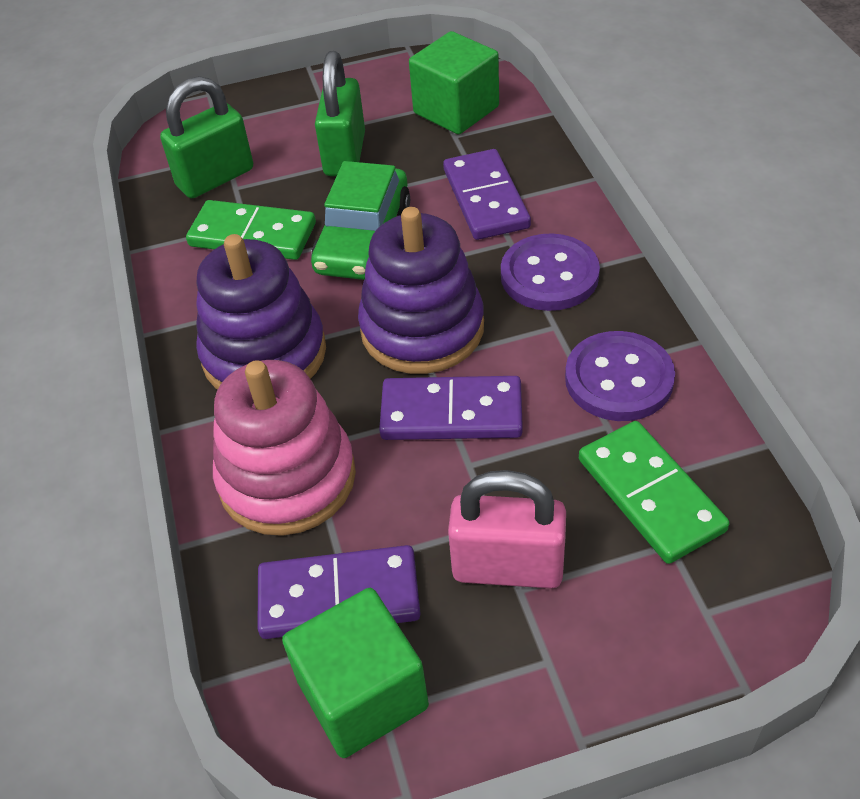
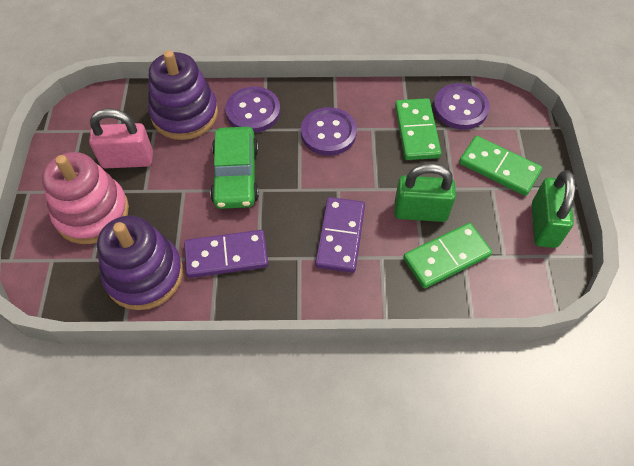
green cube: [282,588,429,758] [409,31,499,134] = 2 -> none = 0
green domino: [186,200,316,260] [579,421,729,564] = 2 -> [395,98,442,160] [403,223,492,289] [459,136,542,196] = 3
purple button: [501,233,600,311] [565,331,675,421] = 2 -> [225,86,280,133] [301,107,357,156] [434,83,490,130] = 3
purple domino: [258,545,421,639] [379,376,523,440] [443,149,531,240] = 3 -> [184,230,268,278] [315,197,365,273] = 2

